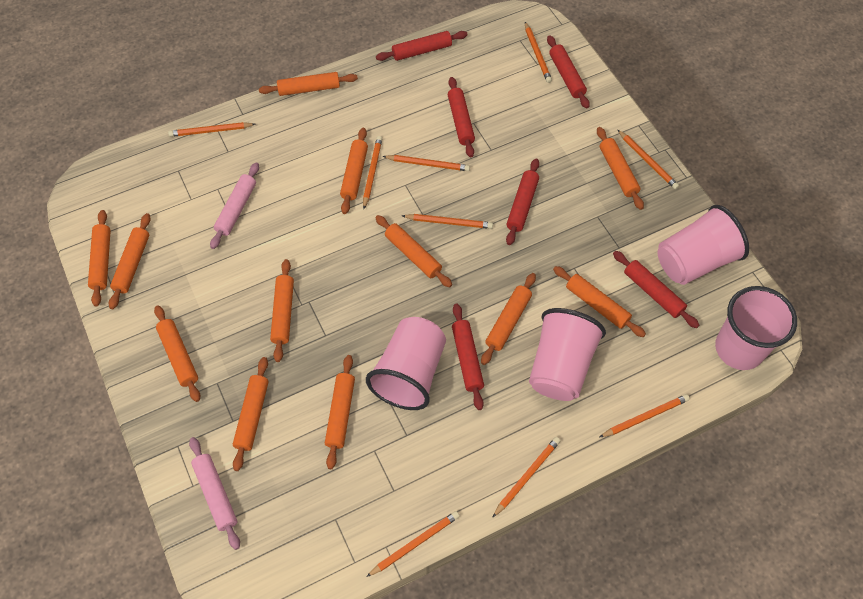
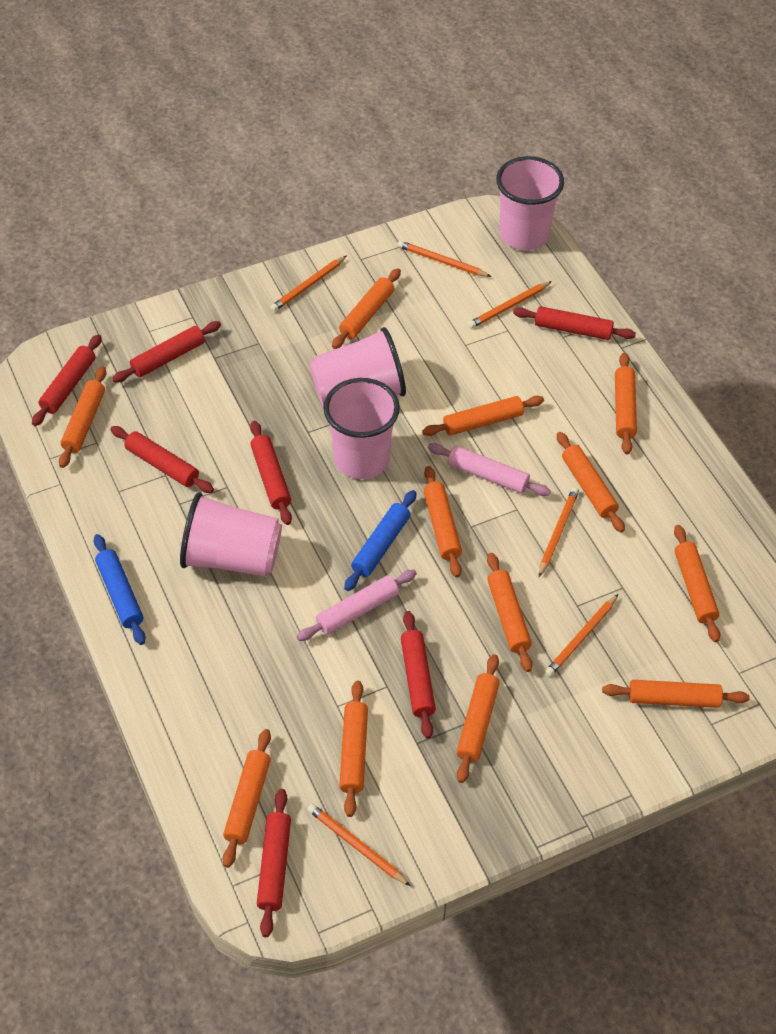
blue rolling pin: none = 0 -> [94,534,146,645] [344,490,417,591] = 2
orange pencil: [168,122,255,137] [363,136,382,209] [366,511,460,577] [383,155,470,171] [402,214,493,229] [492,437,561,518] [525,22,552,83] [600,394,690,437] [618,130,679,189] = 9 -> [270,256,346,312] [307,804,410,886] [397,241,492,277] [468,281,552,328] [539,487,579,577] [545,594,618,677] = 6
red rolling pin: [376,31,468,61] [448,77,475,157] [452,304,484,410] [506,158,539,245] [547,35,590,109] [613,251,700,328] = 6 -> [32,334,102,426] [110,426,214,493] [112,321,221,382] [250,421,292,525] [257,789,291,937] [401,611,436,739] [513,306,636,340] = 7

